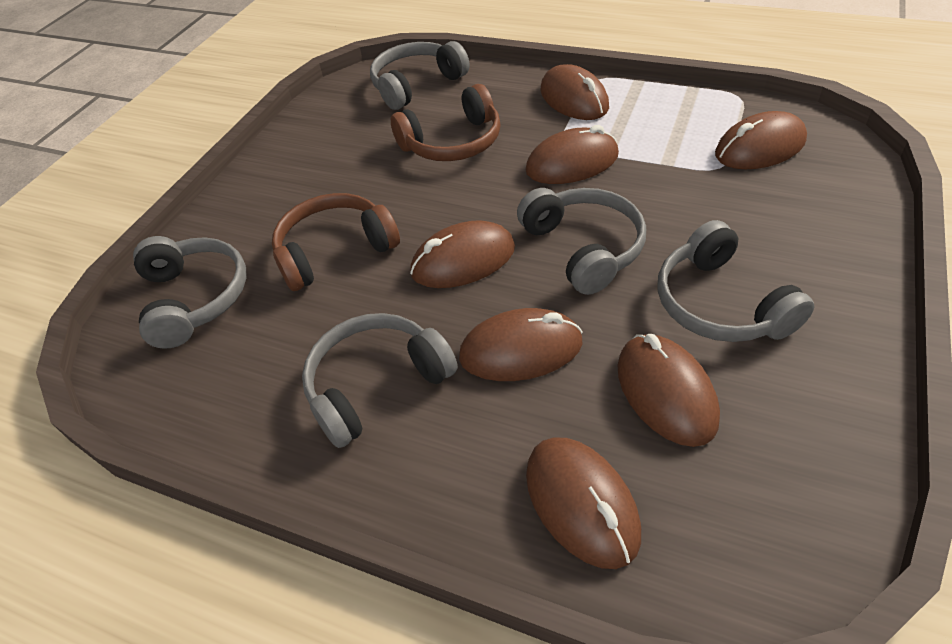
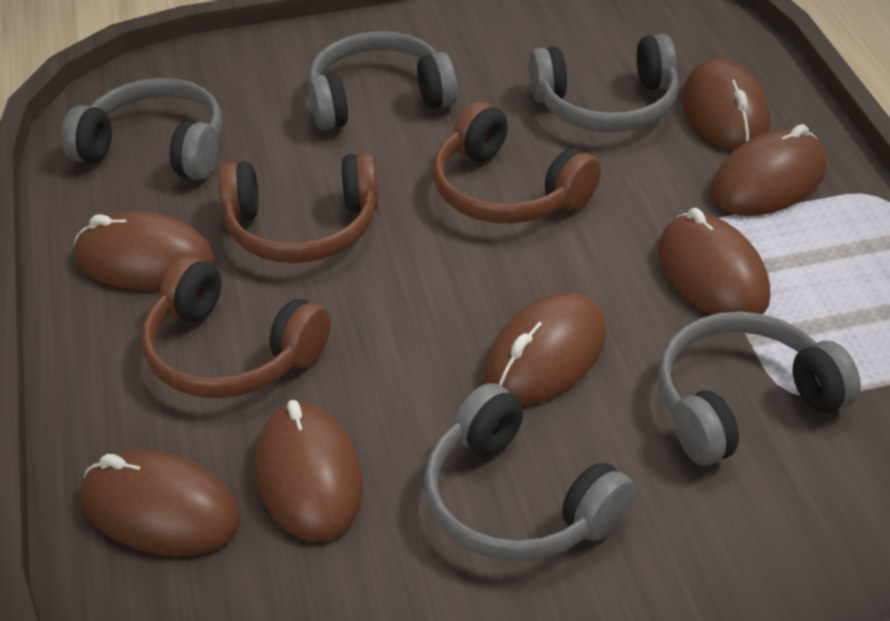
brown headphones: [272,193,400,291] [391,84,501,161] = 2 -> [142,256,331,399] [219,152,379,263] [433,102,601,224] = 3

